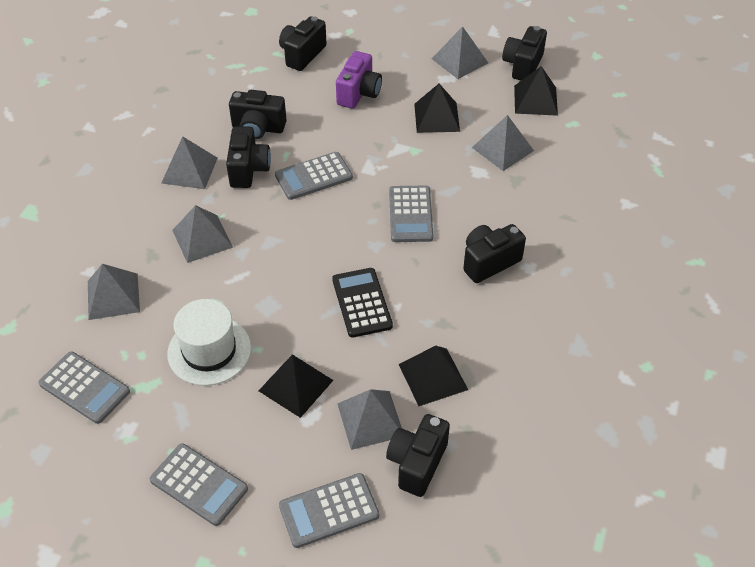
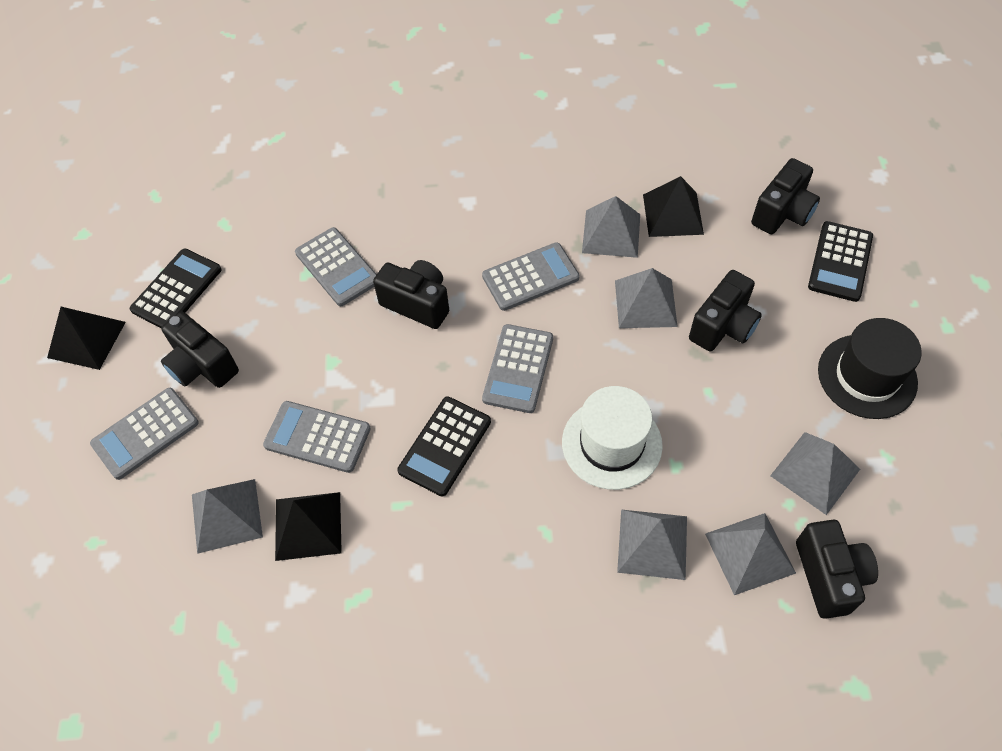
black calculator: [332,268,393,338] = 1 -> [130,248,221,328] [397,397,491,496] [808,221,873,302] = 3
black camera: [226,126,271,188] [229,90,287,140] [279,16,327,71] [386,414,450,497] [463,224,526,283] [502,26,547,80] = 6 -> [161,312,239,388] [373,260,449,329] [689,270,762,351] [751,158,820,234] [796,520,878,619] = 5
black hat: none = 0 -> [818,318,922,419] = 1
black pyramid: [259,354,333,418] [399,346,468,406] [414,84,460,133] [514,66,558,116] = 4 -> [47,307,126,370] [275,492,342,561] [643,176,704,237] = 3
purple camera: [336,51,382,109] = 1 -> none = 0

